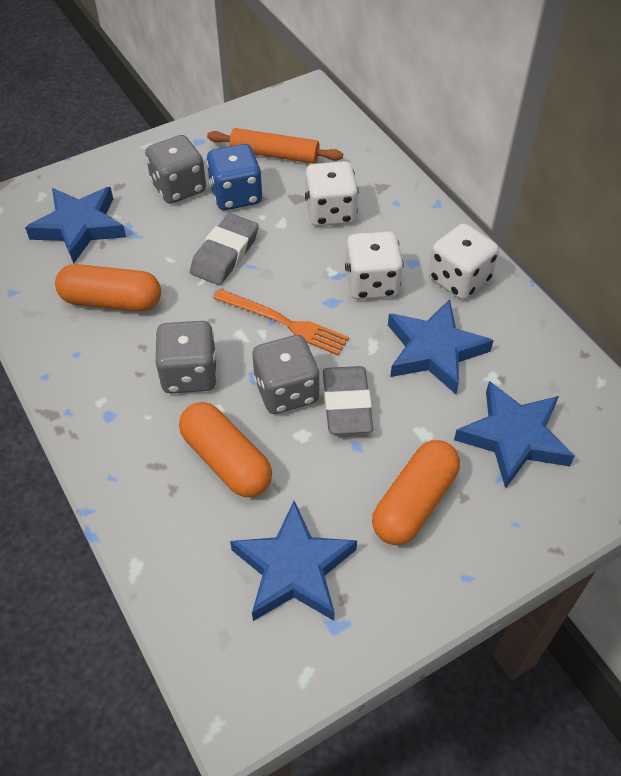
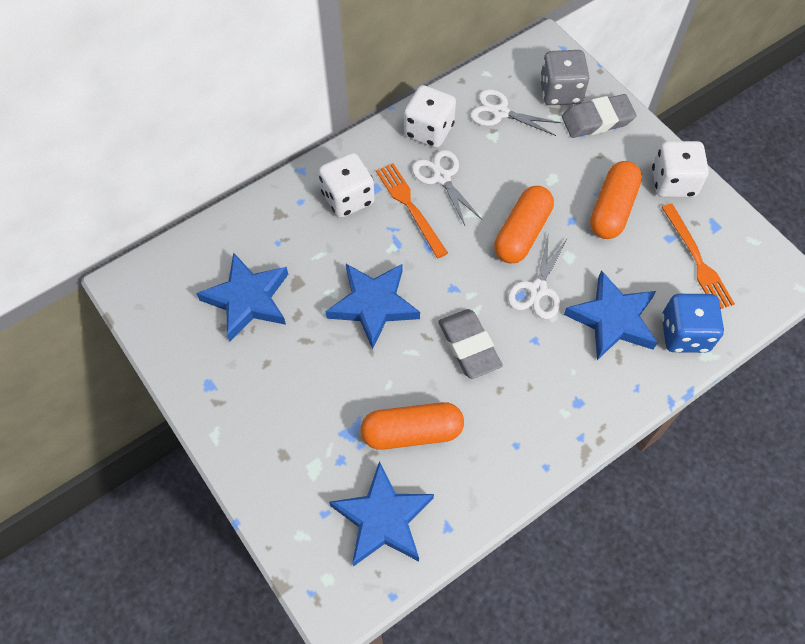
grey dice: [145,135,206,204] [155,321,217,393] [252,335,320,414] = 3 -> [540,50,590,105] = 1
orange fork: [214,289,349,355] = 1 -> [376,163,448,258] [662,203,735,309] = 2
orange rolling pin: [207,128,343,164] = 1 -> none = 0
white scissors: none = 0 -> [412,150,482,227] [470,89,561,136] [508,236,567,319] = 3

